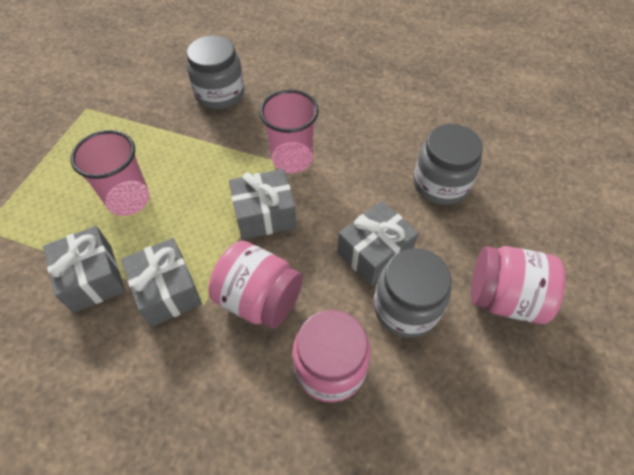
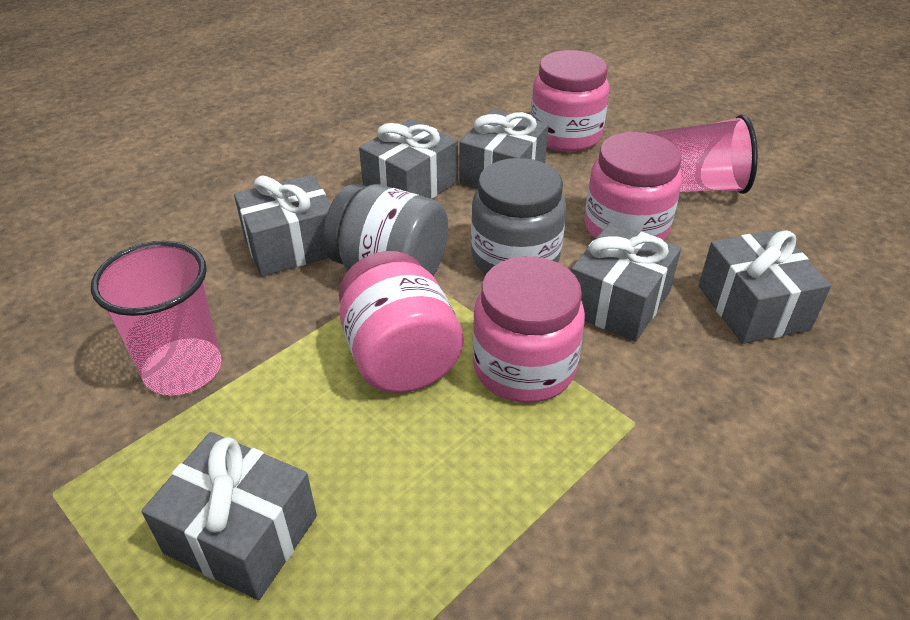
grey gift: [43,226,125,313] [121,238,202,327] [229,169,297,240] [337,201,419,286] = 4 -> [141,432,317,600] [234,174,331,276] [359,119,458,199] [459,109,549,189] [571,222,681,342] [698,230,831,344] = 6
grey jar: [187,35,244,109] [374,248,452,337] [413,124,483,205] = 3 -> [323,184,448,276] [471,158,566,274] = 2
pink jar: [208,241,303,329] [293,310,371,402] [471,246,566,324] = 3 -> [339,251,463,393] [472,256,585,403] [531,50,609,152] [585,132,682,241] = 4

